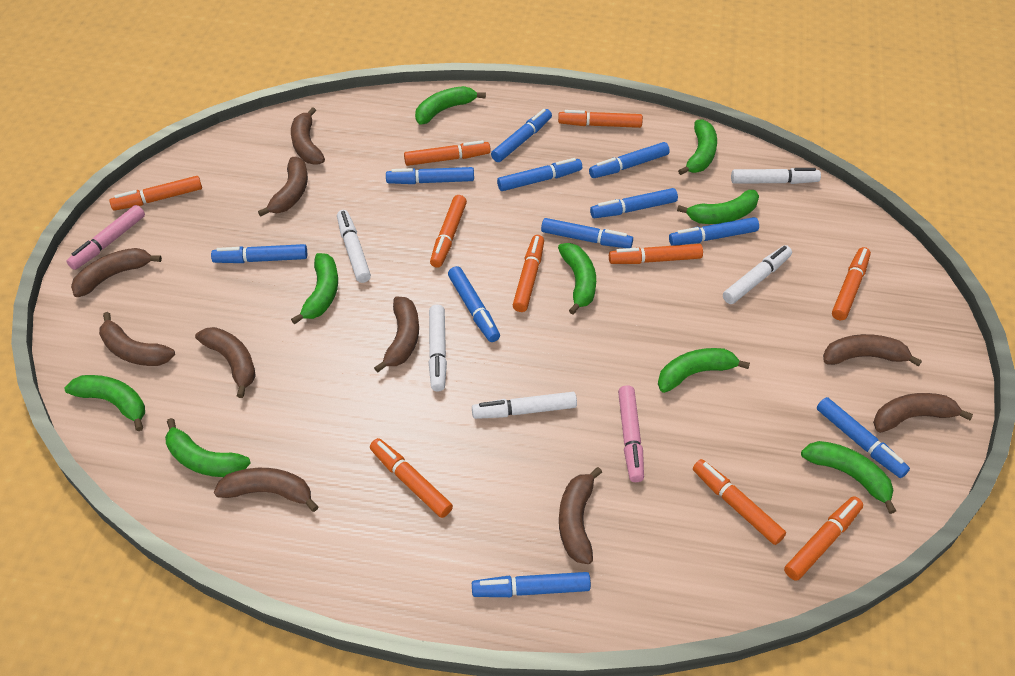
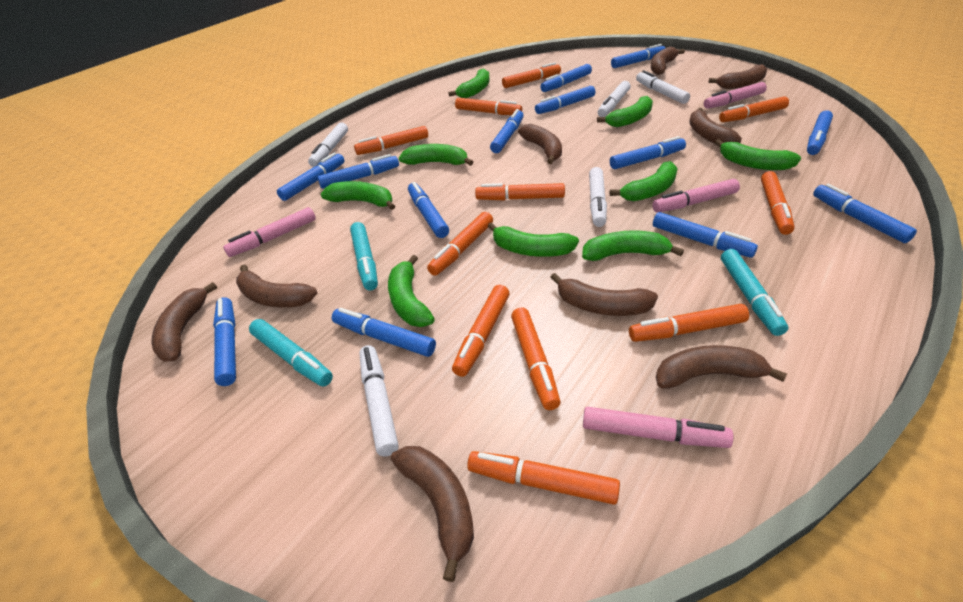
blue marker: [211,244,307,263] [386,167,474,184] [448,266,500,342] [472,572,591,597] [491,109,552,162] [497,158,582,191] [541,218,633,248] [589,142,670,178] [590,188,678,218] [669,217,759,246] [817,397,910,478] = 11 -> [213,297,236,386] [277,153,345,201] [318,154,399,189] [332,308,436,357] [408,182,449,238] [490,109,524,153] [535,86,595,114] [540,64,592,92] [610,136,686,169] [611,44,665,68] [653,212,758,258] [807,110,833,155] [813,184,917,243] = 13
brown banana: [71,248,162,297] [99,312,175,366] [195,327,256,398] [214,468,318,512] [258,157,308,217] [291,107,325,165] [374,296,419,373] [559,467,602,564] [823,334,922,367] [873,393,973,433] = 10 -> [152,282,217,361] [236,264,317,307] [391,446,474,582] [518,124,562,164] [550,273,658,316] [651,47,685,75] [656,345,787,388] [689,108,742,144] [708,64,767,89] = 9
orange marker: [109,176,202,211] [370,438,453,518] [404,140,491,166] [430,195,467,268] [513,235,544,312] [558,110,643,128] [609,244,703,264] [693,459,786,545] [784,496,863,581] [832,247,871,320] = 10 -> [354,126,428,155] [427,212,493,276] [452,285,510,377] [455,98,522,115] [467,451,620,505] [475,183,565,200] [502,62,561,88] [511,308,561,410] [629,304,749,342] [719,96,789,122] [761,171,795,235] = 11
pink marker: [66,205,145,270] [618,385,644,482] = 2 -> [223,207,316,257] [583,407,734,448] [652,179,740,213] [704,82,767,109] = 4
turquoise marker: none = 0 -> [249,319,333,387] [350,222,378,291] [721,249,789,336] = 3

